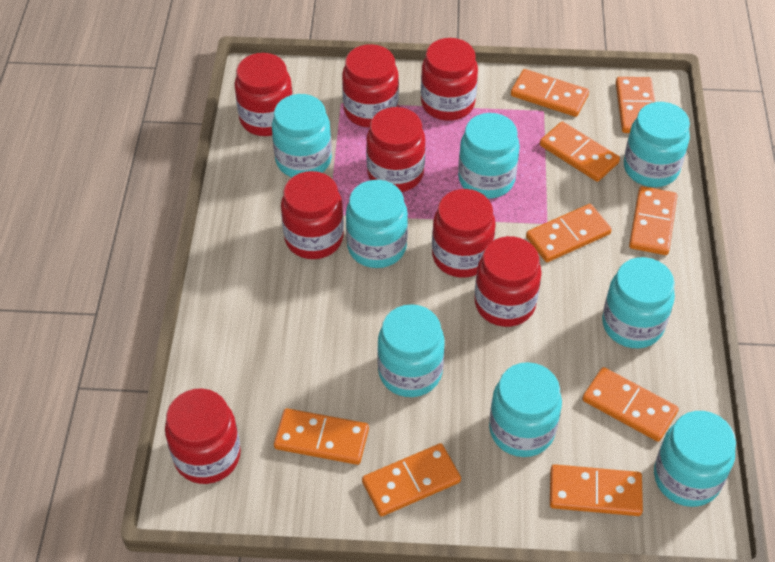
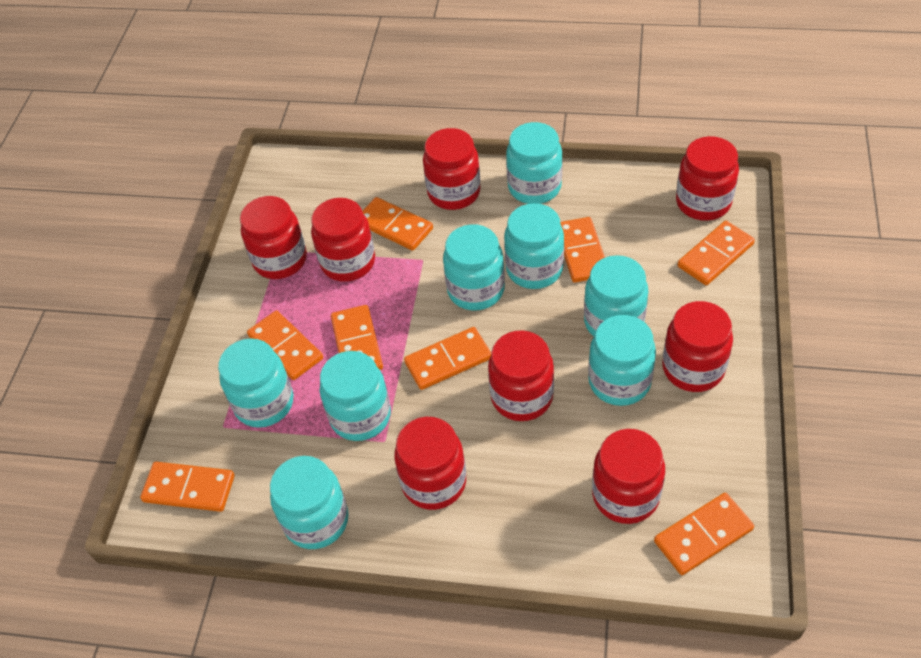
orange domino: [274,408,369,465] [362,443,461,517] [511,69,589,117] [526,204,612,262] [540,121,620,182] [550,464,643,516] [582,367,679,442] [616,77,655,133] [629,186,677,255] = 9 -> [140,462,235,512] [247,310,323,380] [331,305,383,370] [362,197,433,251] [404,327,491,390] [560,217,605,282] [654,493,754,575] [678,221,755,285] = 8

